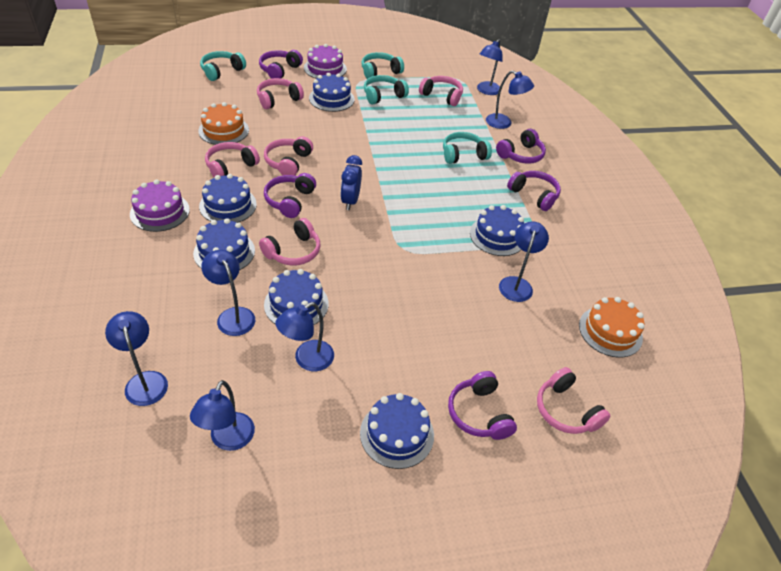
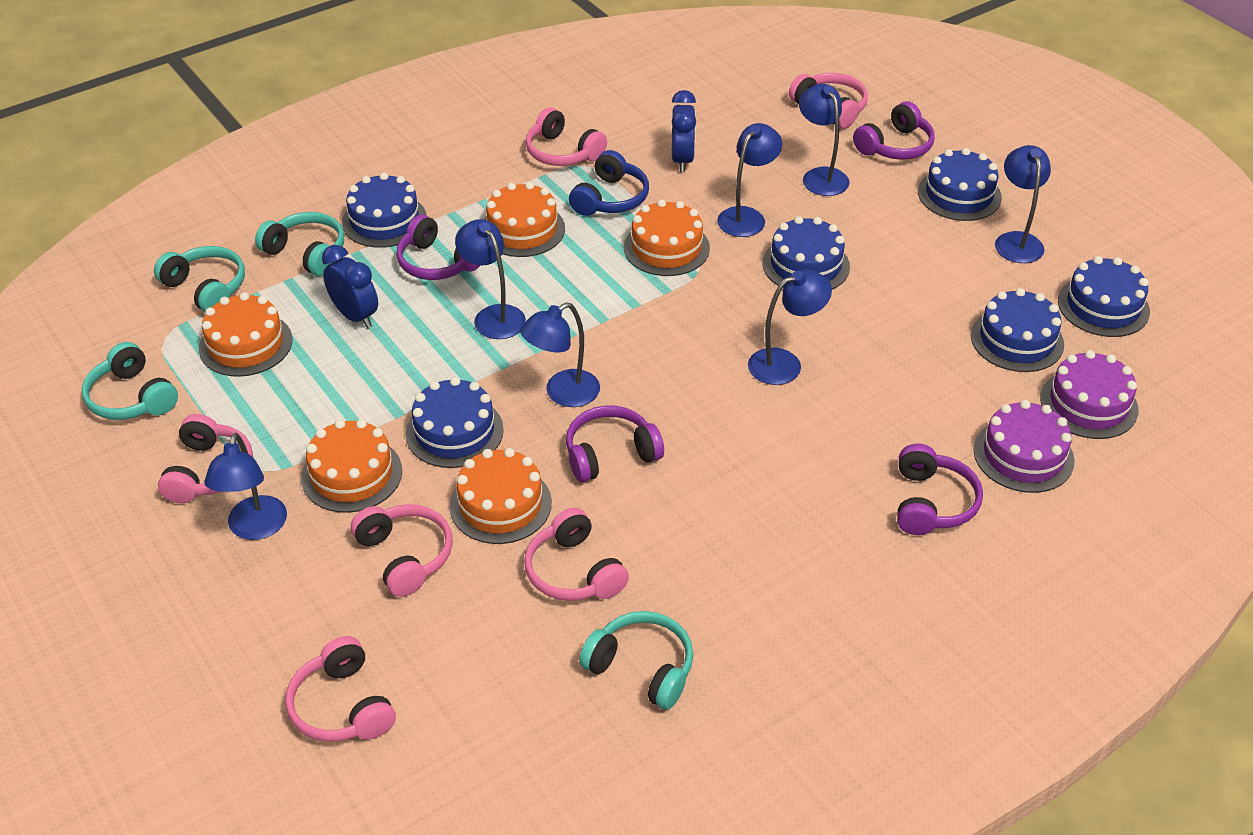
blue clock: [340,155,362,210] = 1 -> [322,245,378,328] [672,90,696,172] = 2
blue headphones: none = 0 -> [569,150,649,216] = 1
orange cake: [198,102,249,145] [579,297,644,358] = 2 -> [199,292,293,377] [301,419,402,513] [449,448,552,544] [484,182,565,257] [624,199,710,276] = 5
purple headphones: [259,50,303,79] [264,173,316,218] [448,371,517,440] [496,129,546,164] [507,171,561,211] = 5 -> [396,215,480,280] [566,406,664,482] [853,101,935,160] [897,444,983,535] = 4

